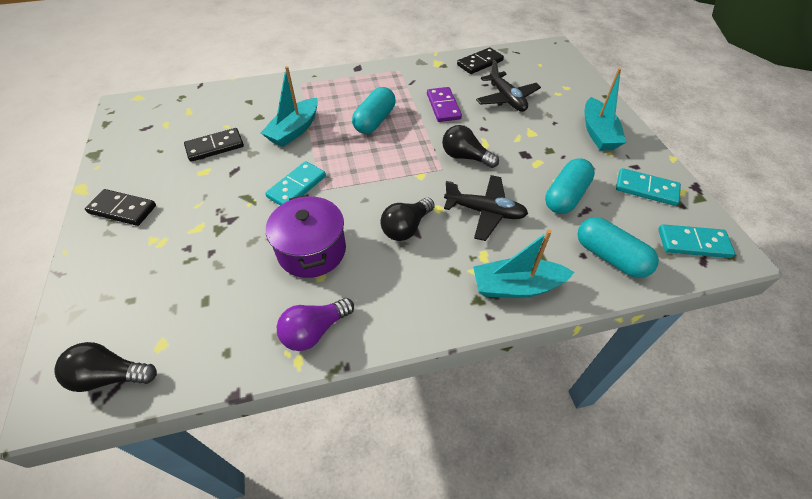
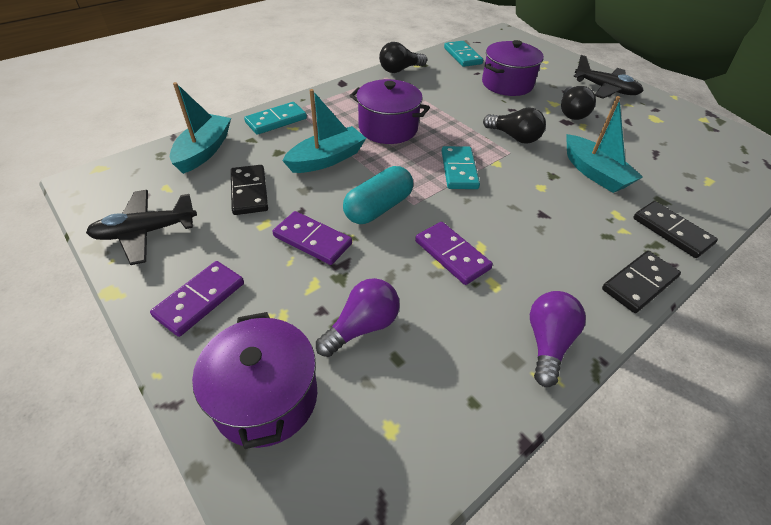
purple domino: [427,87,462,122] = 1 -> [150,261,244,337] [272,211,352,265] [415,222,493,285] = 3
purple light bulb: [277,298,354,351] = 1 -> [316,278,400,357] [530,291,586,387] = 2
purple pot: [266,195,346,278] = 1 -> [192,312,317,449] [350,79,430,144] [482,40,544,96] = 3
turquoise capsule: [352,87,396,134] [545,158,595,214] [577,217,659,278] = 3 -> [343,166,413,224] = 1

